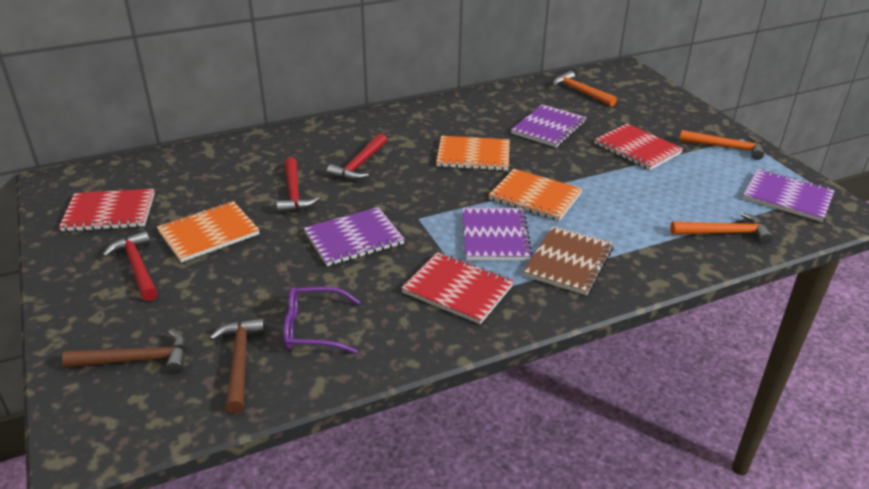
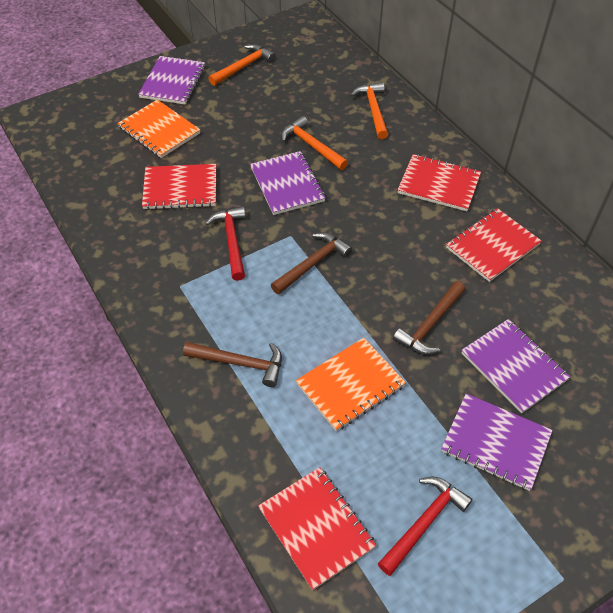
brown hammer: [62,330,186,374] [209,318,265,413] = 2 -> [183,342,282,387] [271,232,352,294] [393,281,465,355] = 3
brown notebook: [523,226,613,295] = 1 -> none = 0
orange notebook: [157,201,259,262] [436,136,510,171] [489,169,582,221] = 3 -> [118,100,200,158] [296,338,406,431] = 2
purple glasses: [283,287,360,354] = 1 -> none = 0
red hammer: [102,231,158,301] [276,157,320,214] [327,133,387,180] = 3 -> [205,206,246,281] [378,477,473,576] = 2
red notebook: [59,189,155,232] [401,252,514,324] [594,123,683,170] = 3 -> [142,164,216,210] [258,467,376,590] [398,154,481,211] [446,208,541,282] = 4

